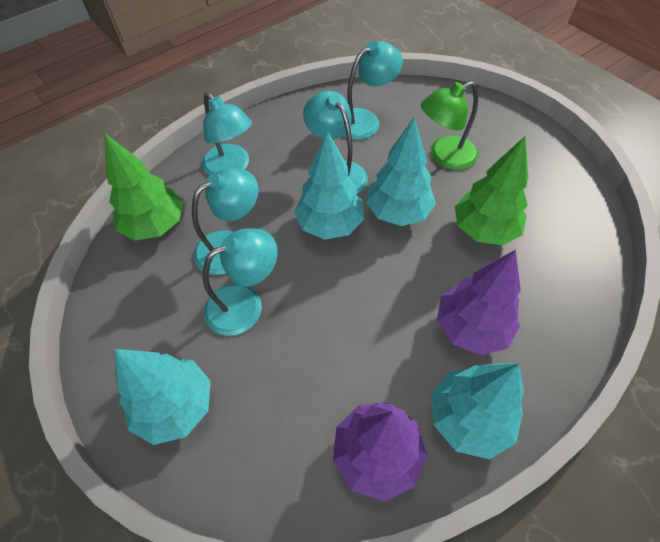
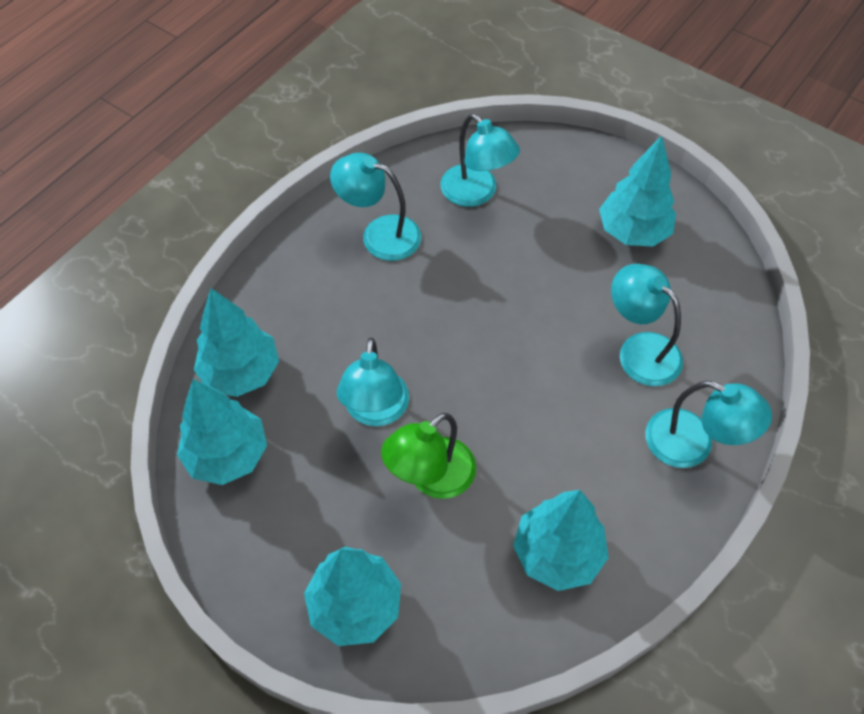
green tree: [105,134,183,240] [455,137,528,245] = 2 -> none = 0
purple tree: [333,402,427,501] [437,250,521,355] = 2 -> none = 0
turquoise tree: [115,349,211,445] [294,131,364,240] [366,117,436,226] [432,363,524,459] = 4 -> [177,379,267,485] [194,288,279,397] [304,547,401,646] [513,490,609,591] [599,136,676,247] = 5

